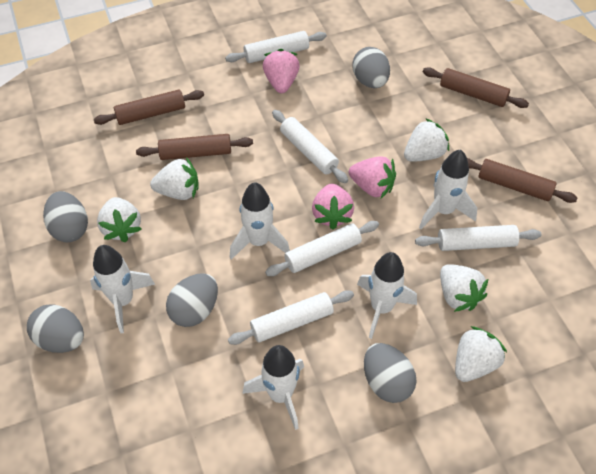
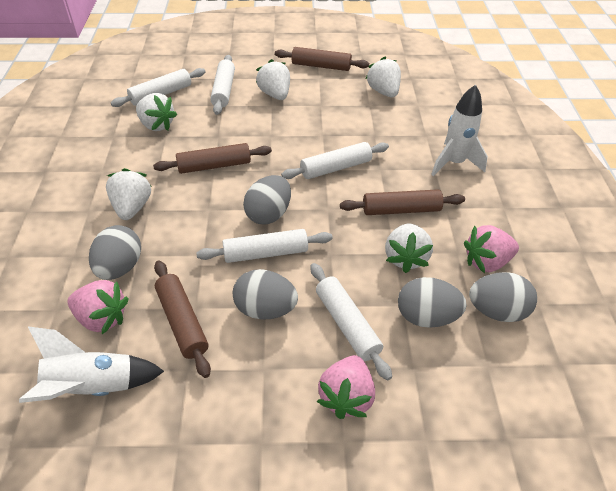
white rocket: [90,245,155,333] [230,182,290,259] [243,345,304,430] [357,252,417,339] [419,149,477,229] = 5 -> [19,326,164,403] [431,85,488,176] = 2

